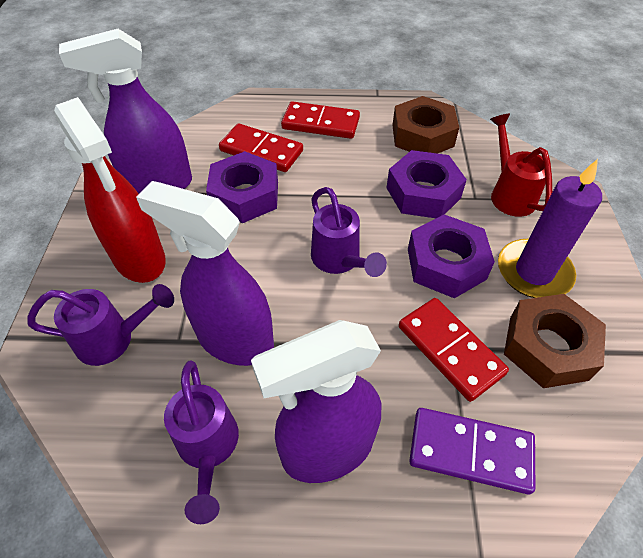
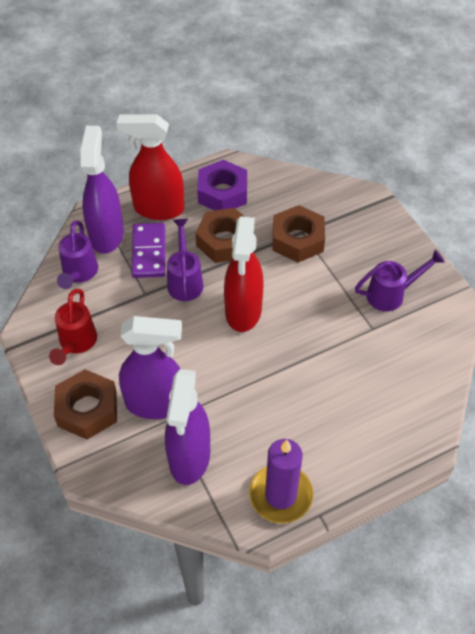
brown nut: [392,96,459,154] [504,294,606,388] = 2 -> [54,369,117,440] [195,208,245,263] [273,205,325,263] = 3
purple nut: [206,151,278,223] [386,150,467,218] [408,214,495,298] = 3 -> [197,160,247,211] = 1
red domino: [219,123,303,172] [281,101,360,139] [399,298,509,402] = 3 -> none = 0
red spray bottle: [54,97,166,283] = 1 -> [117,114,184,220] [224,216,264,332] = 2

